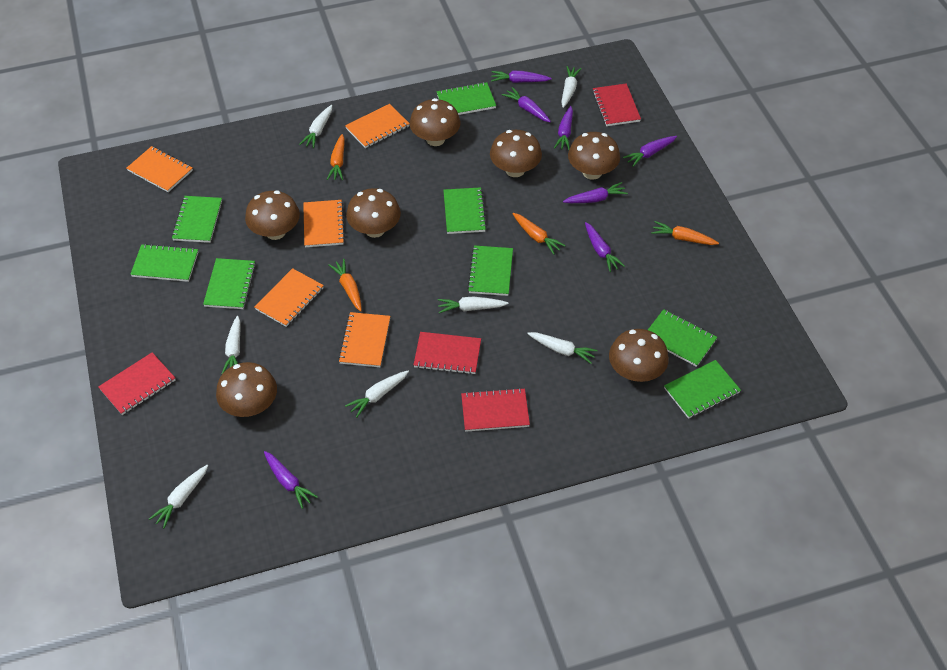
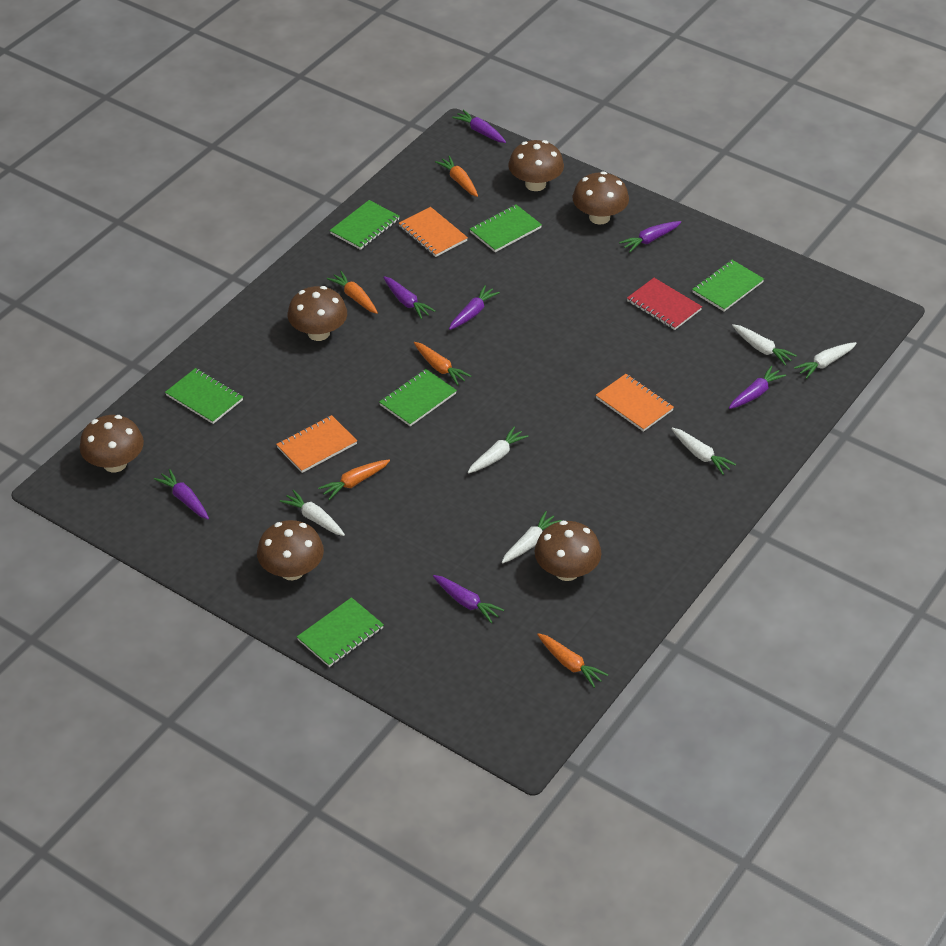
brown mushroom: [216,362,277,417] [245,191,300,240] [346,188,401,238] [410,98,461,146] [490,130,542,177] [568,132,620,180] [609,329,669,382] = 7 -> [79,415,144,472] [257,520,324,580] [288,286,347,341] [508,140,564,191] [535,521,602,581] [573,171,629,225] = 6
green notebook: [130,244,198,282] [171,196,222,243] [203,258,256,309] [437,82,496,115] [443,187,487,234] [467,245,513,296] [648,309,717,367] [664,360,741,419] = 8 -> [165,368,243,424] [297,597,384,667] [330,200,400,250] [379,369,457,426] [470,205,542,252] [692,260,764,311] = 6
orange carrot: [327,134,345,180] [328,259,362,311] [512,213,566,255] [651,221,719,245] = 4 -> [318,460,390,500] [327,271,378,314] [414,342,471,386] [435,156,478,197] [537,633,608,688] = 5
orange notebook: [127,146,193,192] [255,268,324,327] [303,200,345,247] [338,312,390,367] [345,104,410,148] = 5 -> [276,415,357,473] [399,207,468,257] [596,374,674,432] = 3
red notebook: [98,352,175,415] [413,332,481,375] [461,388,530,432] [592,83,641,126] = 4 -> [627,278,702,330] = 1
white carrot: [149,465,208,528] [222,316,241,374] [299,105,332,148] [345,371,409,418] [438,297,509,313] [527,332,598,364] [561,66,582,108] = 7 -> [280,490,345,536] [468,426,529,473] [502,511,562,563] [671,428,736,475] [732,324,797,366] [794,342,857,379] = 6

